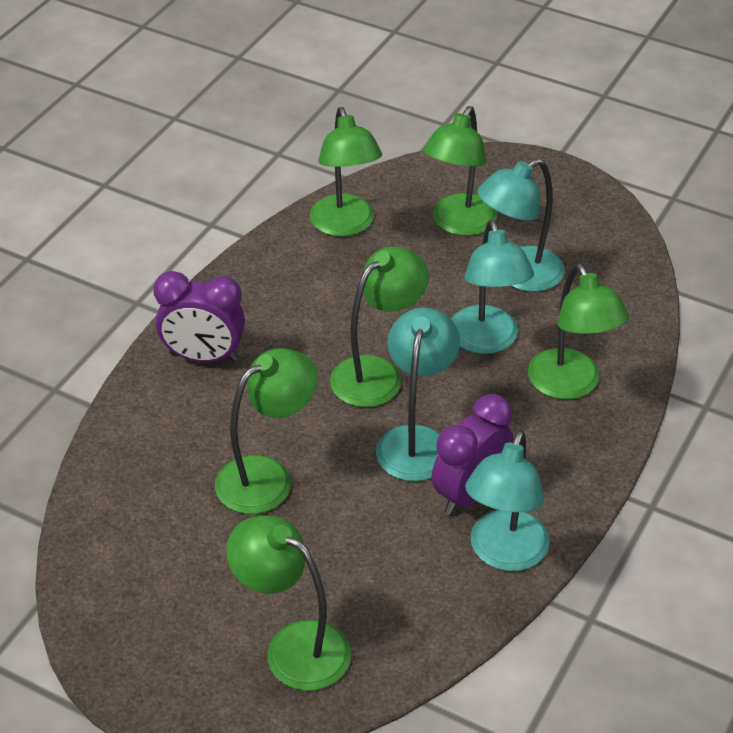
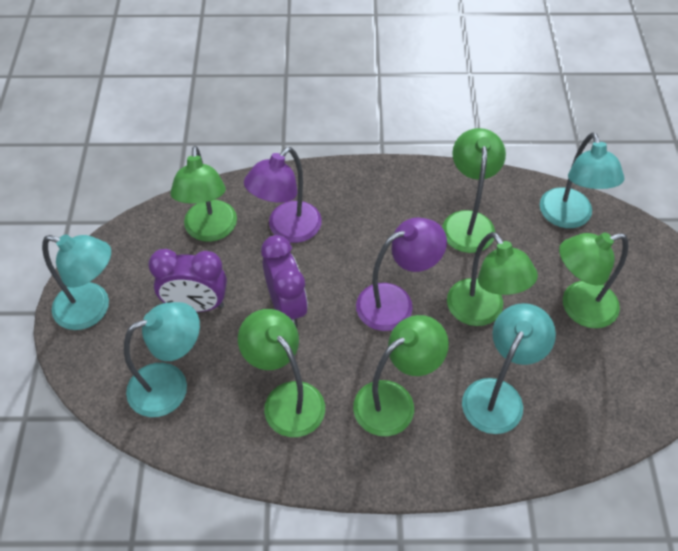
purple lamp: none = 0 -> [244,147,322,243] [356,217,447,331] = 2

